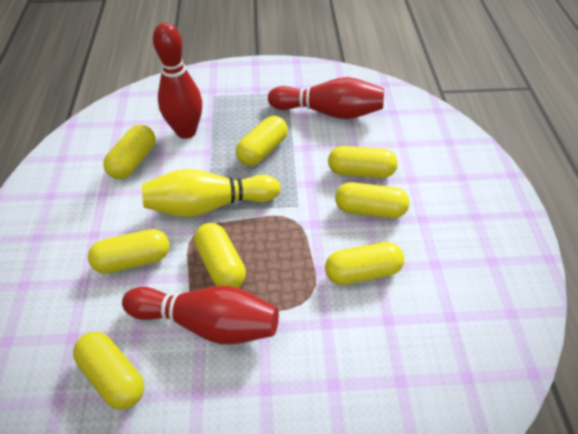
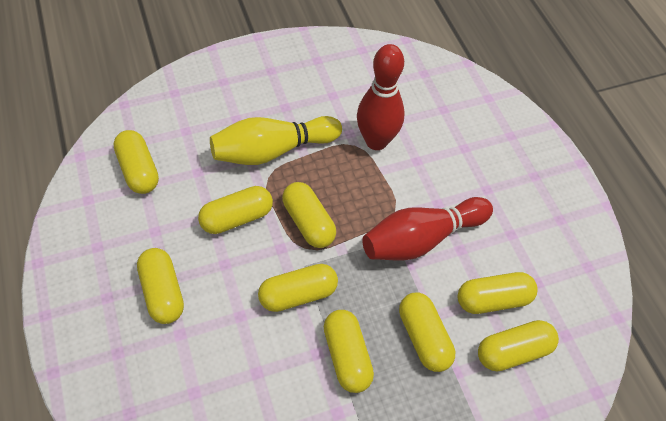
red bowling pin: [122,286,279,344] [153,23,202,139] [268,77,384,119] = 3 -> [357,44,405,150] [362,197,493,260] = 2
yellow capsule: [73,332,144,410] [88,229,170,274] [103,125,156,179] [194,223,246,288] [236,116,288,166] [325,242,404,285] [328,146,398,178] [335,182,409,218] = 8 -> [113,130,159,194] [137,248,184,324] [198,186,273,234] [258,264,338,312] [282,182,336,248] [324,310,374,393] [399,292,455,372] [458,272,537,314] [478,320,559,372] = 9

